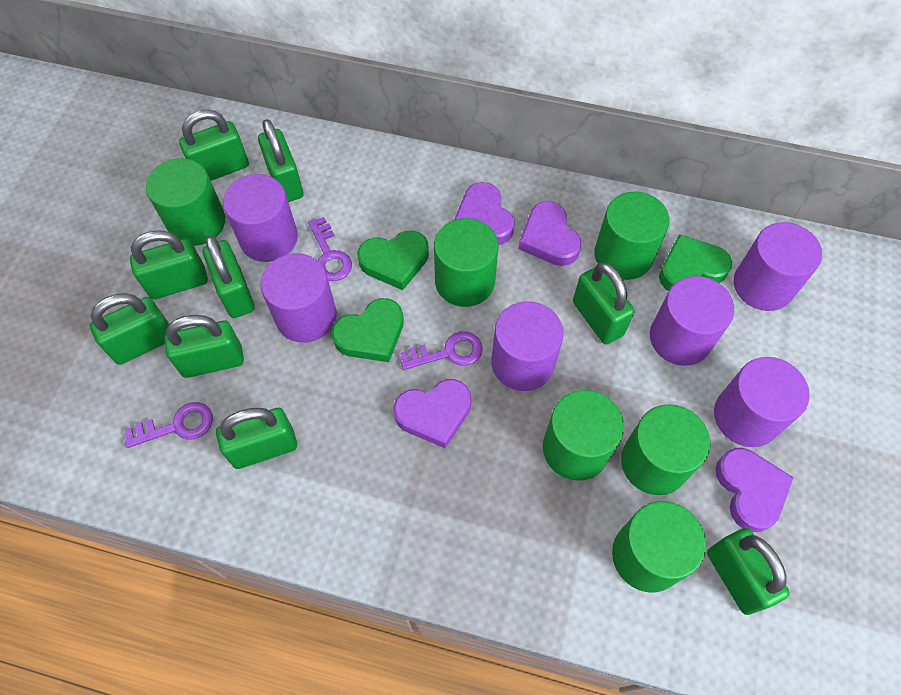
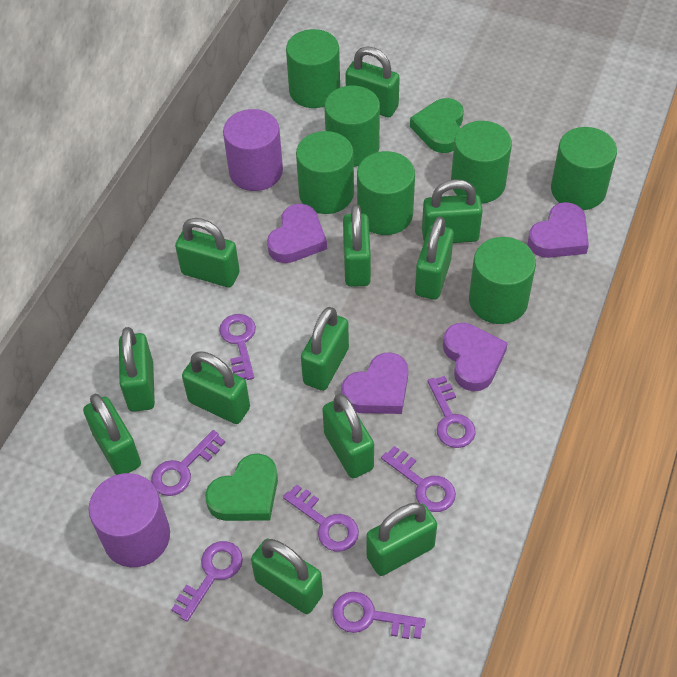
green cylinder: [146,158,225,246] [434,218,499,307] [543,390,624,481] [595,192,670,280] [612,501,706,593] [621,404,710,495] = 6 -> [286,29,340,108] [296,131,354,214] [324,86,380,167] [357,151,415,235] [451,121,512,204] [469,237,536,324] [551,127,617,210] = 7
green heart: [331,298,404,362] [358,231,429,290] [659,234,732,291] = 3 -> [205,453,278,521] [410,98,464,153] = 2
green padlock: [90,293,169,365] [130,230,208,299] [164,315,244,378] [179,109,249,181] [203,235,255,318] [216,408,297,469] [258,119,304,202] [573,262,634,344] [707,528,790,615] = 9 -> [83,394,141,475] [119,327,155,412] [175,218,240,287] [182,352,250,424] [251,539,323,614] [301,307,349,391] [322,394,374,478] [343,204,371,287] [345,47,400,117] [366,502,437,576] [415,216,454,300] [422,179,483,243] = 12
purple cylinder: [223,174,298,262] [261,253,336,343] [491,301,564,391] [650,276,734,366] [714,357,810,447] [734,222,822,311] = 6 -> [88,473,170,567] [223,109,283,191] = 2
purple key: [125,402,213,448] [308,217,352,281] [400,331,483,370] = 3 -> [151,430,225,496] [171,541,243,622] [219,314,256,380] [283,484,359,552] [333,592,426,639] [381,446,456,512] [427,376,476,448] = 7

